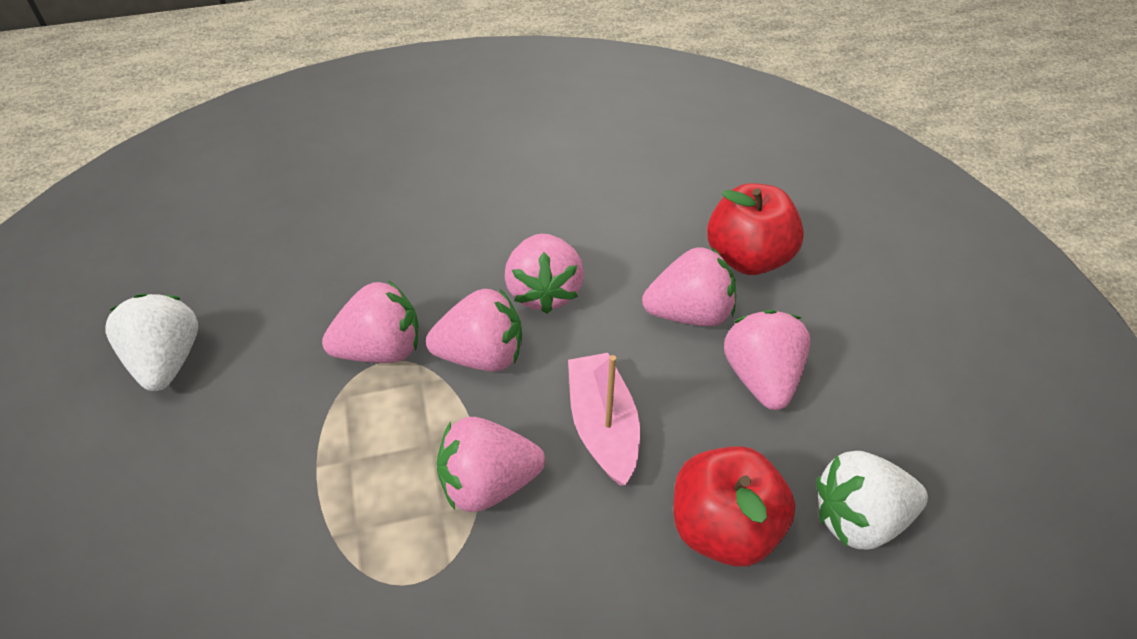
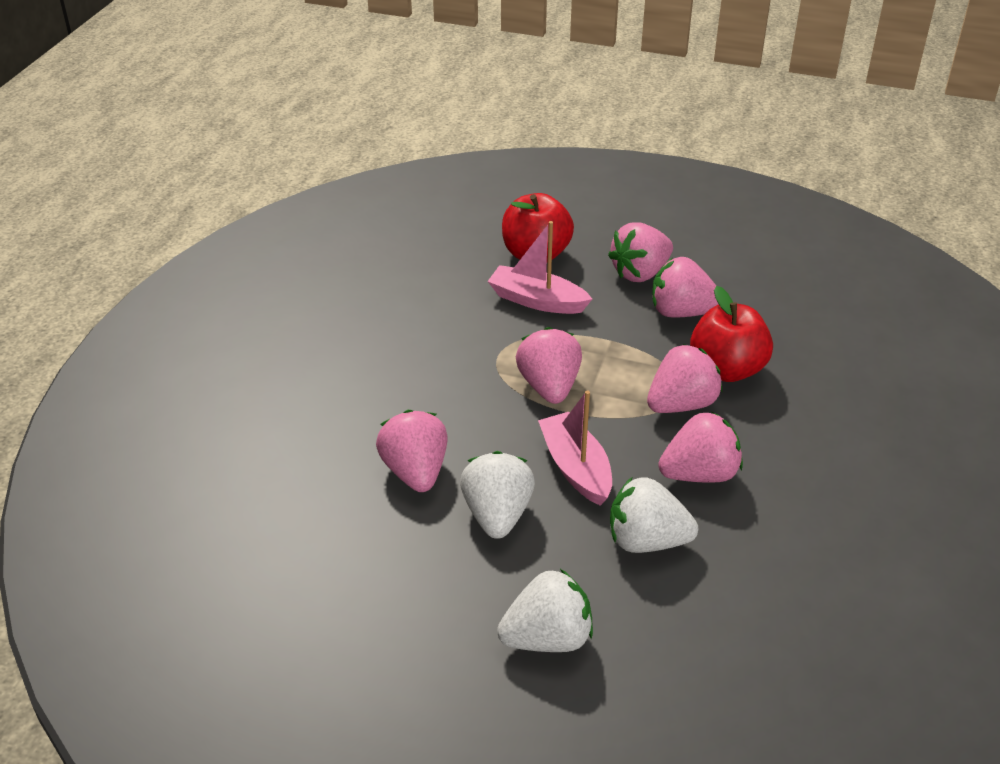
pink boat: [568,353,640,486] = 1 -> [488,221,592,314] [538,391,612,506] = 2
white strawberry: [105,294,198,391] [816,451,928,549] = 2 -> [460,451,535,539] [497,569,593,652] [610,477,698,553] = 3

